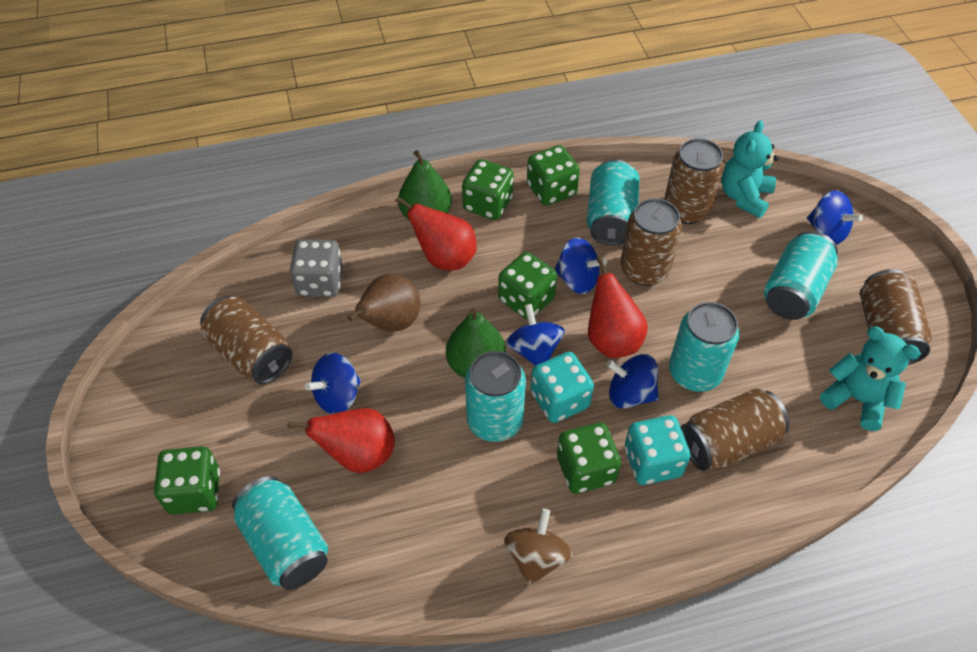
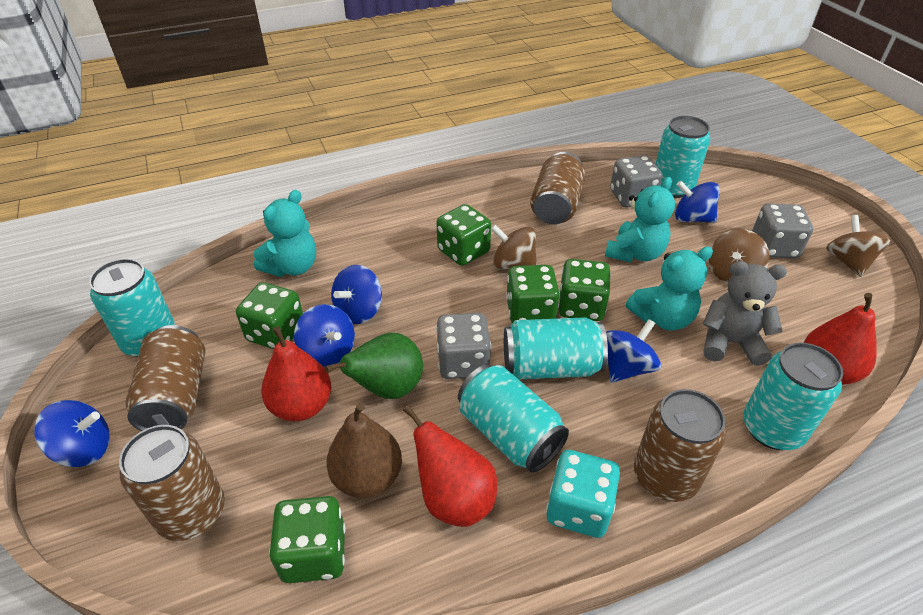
brown can: [200,297,292,384] [620,198,682,286] [664,138,725,224] [681,389,789,471] [860,269,932,365] = 5 -> [119,425,225,541] [125,325,206,431] [530,152,585,224] [634,389,726,502] = 4
brown spinning top: [504,509,572,586] = 1 -> [491,225,537,269] [709,229,769,283] [826,215,890,277] = 3
green pear: [398,150,452,220] [446,308,506,378] = 2 -> [325,333,423,399] = 1
grey dice: [290,239,343,297] = 1 -> [436,313,491,379] [610,155,663,208] [752,203,813,259] = 3
grey teddy bear: none = 0 -> [703,261,787,366] = 1
turquoise dice: [531,352,594,423] [625,415,690,485] = 2 -> [546,450,620,538] = 1
turquoise teddy bear: [721,120,778,218] [820,327,921,431] = 2 -> [253,190,316,277] [605,177,675,263] [626,246,713,331] = 3

